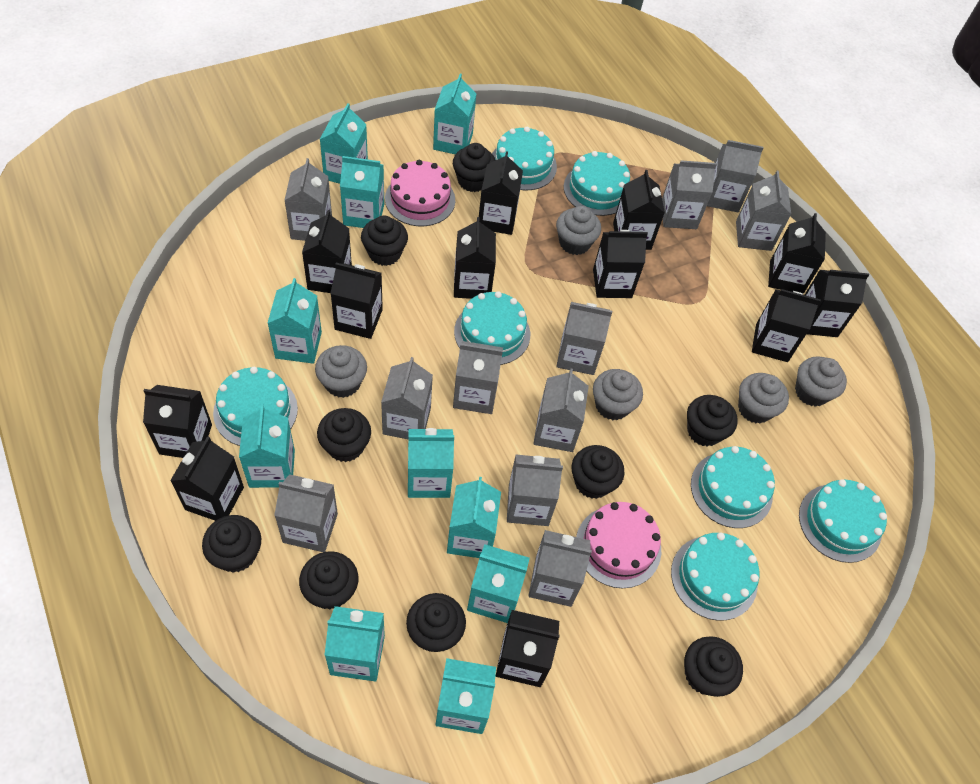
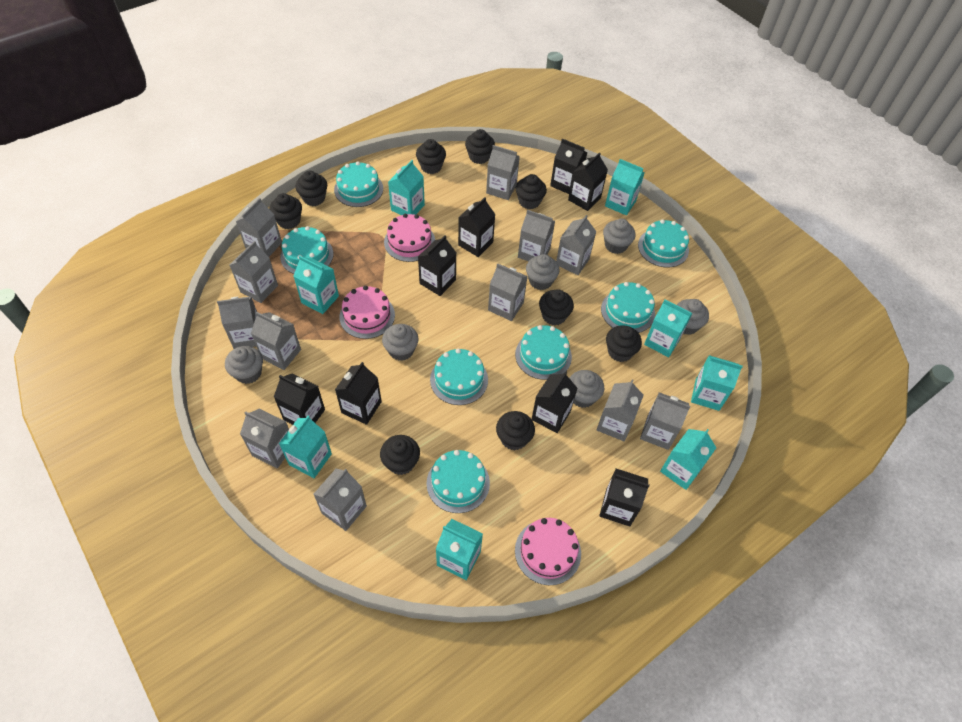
black carton: [143,385,212,458] [170,436,244,521] [302,210,352,293] [330,263,383,339] [454,217,496,299] [479,151,523,235] [496,610,560,687] [593,230,648,298] [613,170,665,250] [752,289,821,362] [768,213,826,294] [805,270,869,337] = 12 -> [274,373,325,425] [335,362,382,425] [418,235,456,296] [458,197,495,257] [532,371,578,433] [550,139,588,194] [568,152,608,211] [599,469,649,526] = 8
grey carton: [274,474,338,552] [284,158,332,241] [381,357,433,439] [453,341,503,414] [507,455,563,526] [528,530,592,607] [533,369,589,452] [556,302,612,375] [662,160,717,229] [707,140,764,212] [736,171,791,251] = 11 -> [217,297,257,349] [230,241,278,303] [236,198,282,257] [240,409,289,469] [251,312,301,370] [314,468,367,531] [486,145,520,200] [488,263,528,321] [518,210,555,261] [556,215,596,275] [596,380,644,441] [640,392,690,450] = 12
grey cupcake: [315,345,367,398] [556,206,601,255] [593,369,643,420] [738,373,789,424] [795,356,847,407] = 5 -> [225,346,263,384] [382,324,419,361] [526,254,560,290] [569,370,604,408] [603,218,635,254] [677,299,709,335] = 6
pink cake: [385,160,455,226] [576,502,661,588] = 2 -> [339,286,395,339] [384,214,435,262] [515,518,581,585] = 3
turquoise carton: [239,405,295,488] [268,278,322,364] [320,103,368,184] [325,606,385,681] [340,156,384,228] [408,428,454,498] [433,74,476,154] [435,658,496,734] [447,477,501,558] [467,544,530,623] = 10 -> [279,416,332,478] [294,256,339,314] [388,160,425,215] [436,519,483,580] [605,159,645,215] [644,299,692,357] [660,429,716,490] [691,355,743,411] = 8

